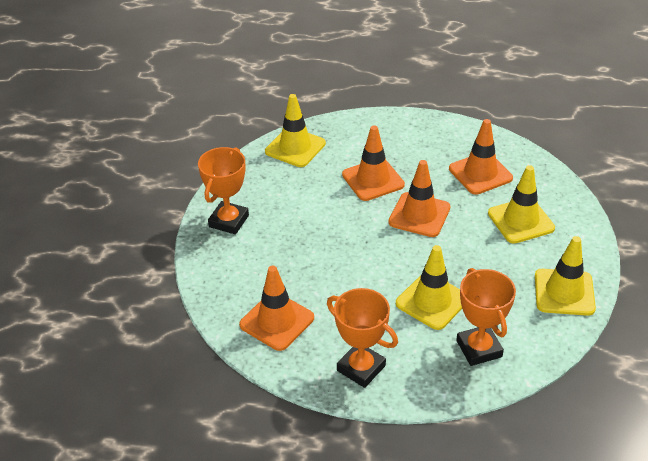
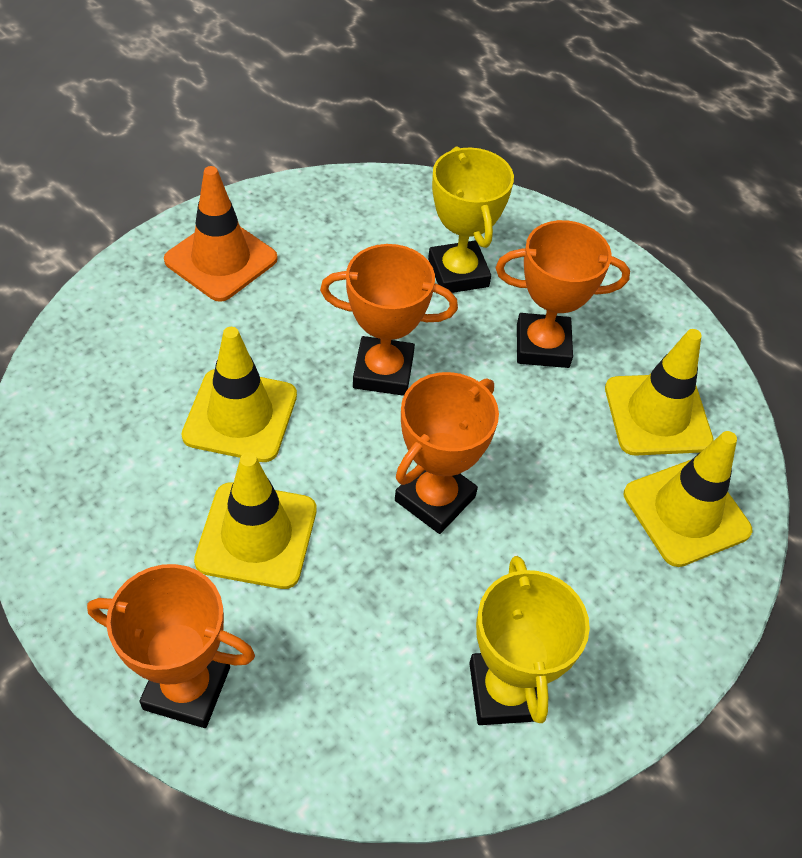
orange traffic cone: [239,266,314,351] [342,125,405,201] [389,160,451,237] [449,119,513,195] = 4 -> [164,166,278,302] = 1
orange trophy: [198,147,249,234] [327,288,398,388] [456,268,516,366] = 3 -> [87,564,255,728] [320,244,458,396] [395,372,499,534] [496,220,630,368] = 4
yellow trophy: none = 0 -> [428,146,514,293] [469,556,590,725] = 2

